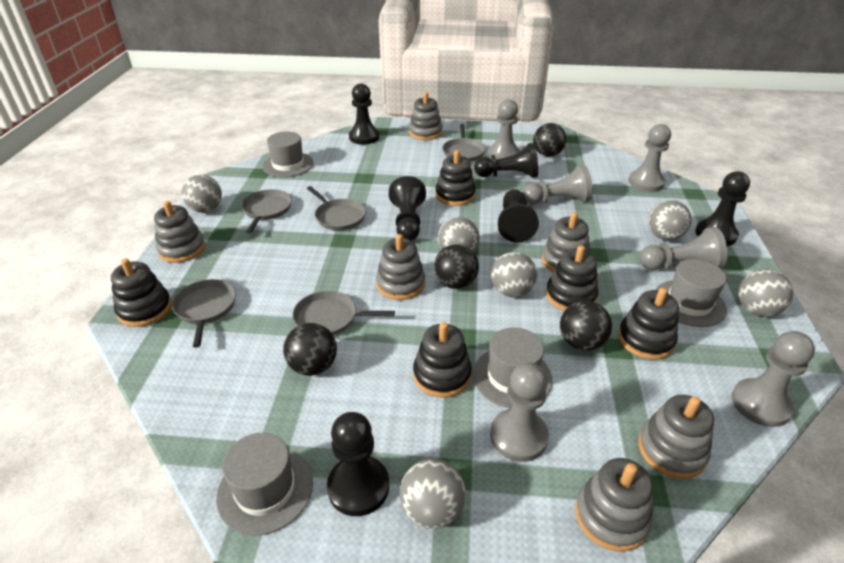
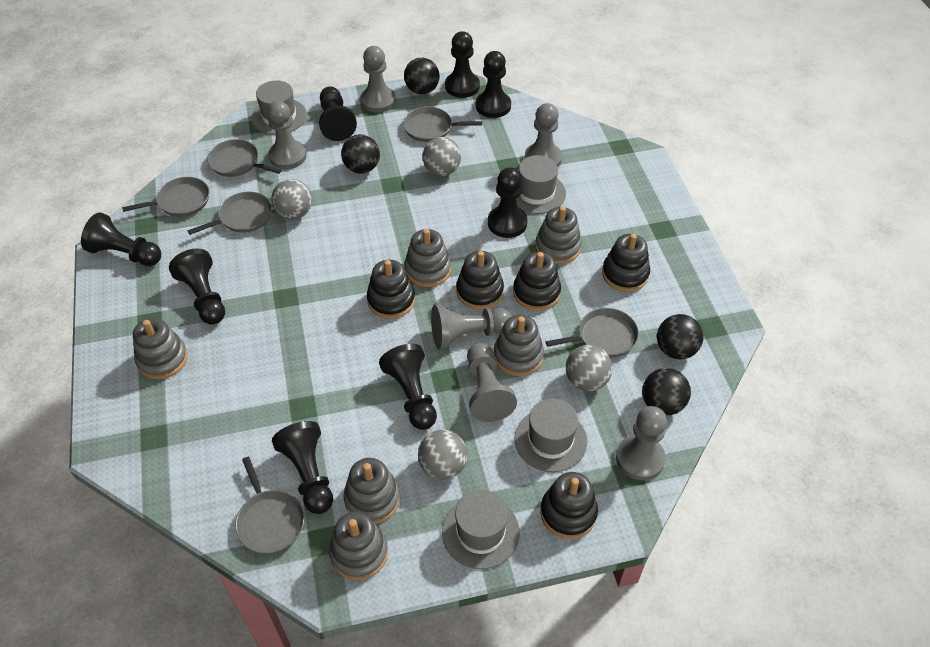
black pawn: [327,412,389,516] [349,83,379,145] [389,176,426,241] [474,142,538,178] [498,189,539,243] [695,171,750,246] = 6 -> [81,212,161,266] [169,248,225,325] [272,421,333,514] [319,86,357,141] [379,344,437,430] [445,31,480,98] [476,51,511,118] [488,168,527,238] = 8
grey ball: [181,175,222,213] [400,459,466,529] [438,217,480,252] [491,252,537,297] [648,200,692,240] [738,269,793,317] = 6 -> [271,179,312,219] [418,430,468,480] [422,137,461,176] [566,345,612,391] = 4
grey pan: [172,279,236,347] [241,189,292,233] [293,291,395,335] [307,186,366,230] [443,124,486,161] = 5 -> [122,177,209,217] [188,192,272,235] [207,139,282,177] [235,457,304,554] [403,107,482,142] [546,308,639,357] = 6

